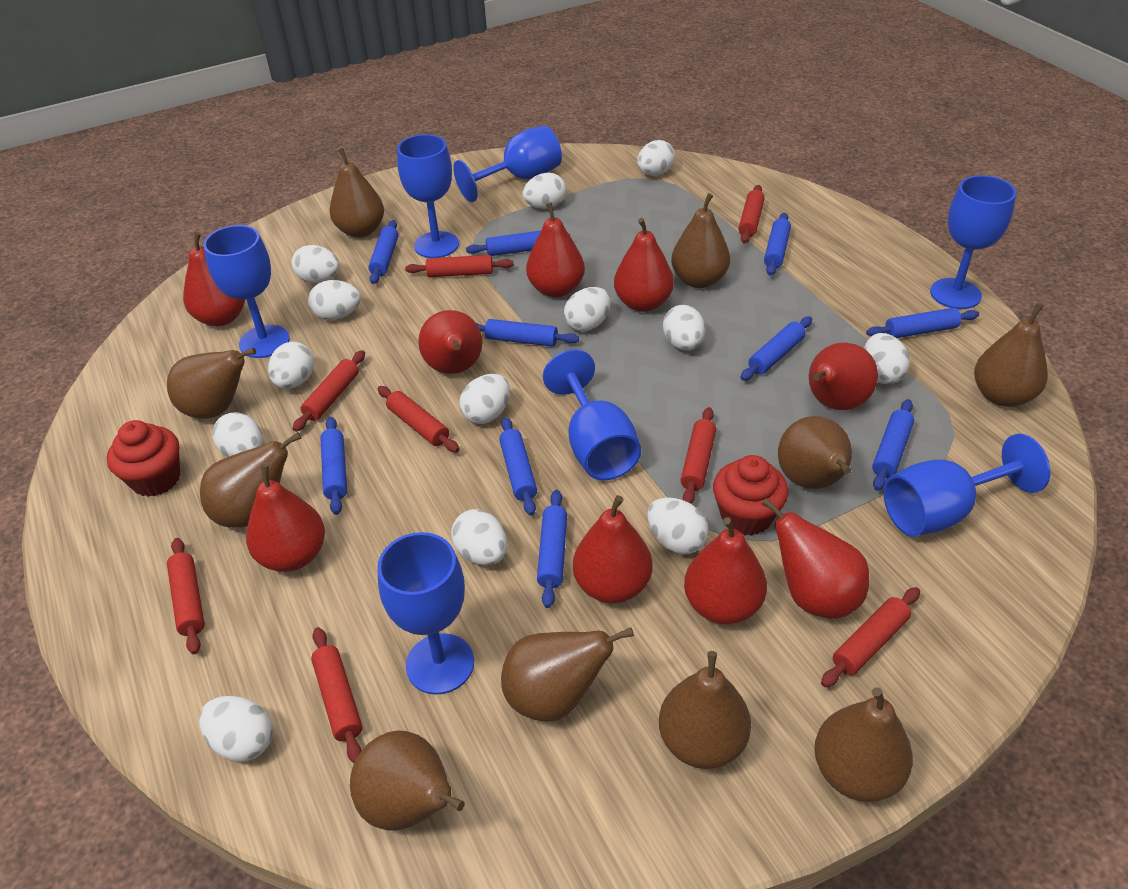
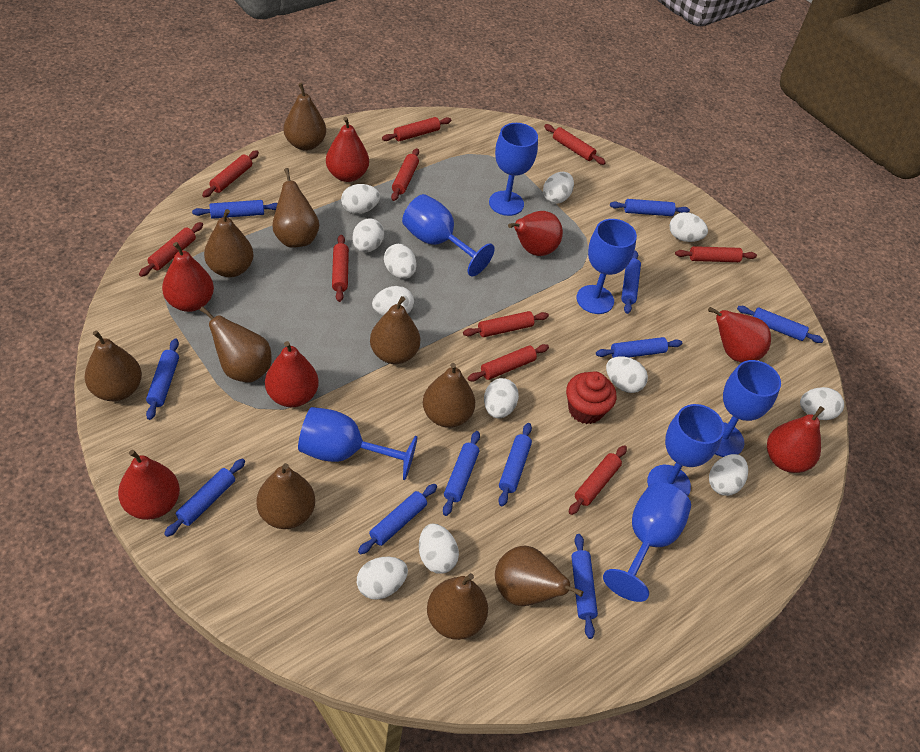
blue rolling pin: [320,417,347,515] [368,220,399,284] [466,231,571,256] [476,319,579,347] [499,417,537,516] [537,490,567,608] [740,316,812,381] [764,213,791,276] [866,308,979,338] [872,399,914,491] = 10 -> [146,338,179,420] [164,459,245,537] [192,200,278,219] [358,484,437,554] [443,431,480,516] [498,423,532,506] [571,534,598,639] [596,337,682,358] [610,199,690,216] [621,250,641,314] [737,306,824,343] = 11
red cupcake: [107,420,180,497] [713,455,788,536] = 2 -> [566,371,616,424] = 1
red pear: [183,232,245,326] [246,464,325,572] [418,310,482,374] [526,202,585,297] [573,495,652,603] [614,218,674,312] [684,517,767,624] [762,498,869,619] [809,343,878,410] = 9 -> [118,450,180,520] [162,242,214,312] [265,341,319,407] [326,117,369,182] [508,211,563,256] [708,307,771,362] [767,406,824,473] = 7
red rolling pin: [167,538,205,654] [293,350,365,432] [311,627,362,763] [378,386,459,452] [405,255,514,277] [680,407,716,504] [738,185,765,244] [821,587,920,687] = 8 -> [139,222,203,277] [202,151,259,198] [332,235,349,302] [382,117,451,141] [391,148,419,201] [463,311,549,337] [468,344,549,381] [544,124,606,165] [569,445,627,515] [675,246,757,262] = 10
white egg: [199,696,273,762] [212,412,263,457] [268,342,314,389] [291,245,340,283] [308,280,361,320] [451,509,507,565] [459,374,510,424] [522,173,566,209] [564,287,611,332] [637,140,675,176] [647,497,709,554] [663,305,705,351] [864,333,910,384] = 13 -> [341,184,380,214] [353,218,384,253] [357,557,408,600] [372,286,414,316] [384,244,417,279] [419,524,459,574] [484,378,519,418] [543,172,574,204] [606,356,648,393] [669,212,708,242] [709,454,748,496] [800,387,844,420] = 12

